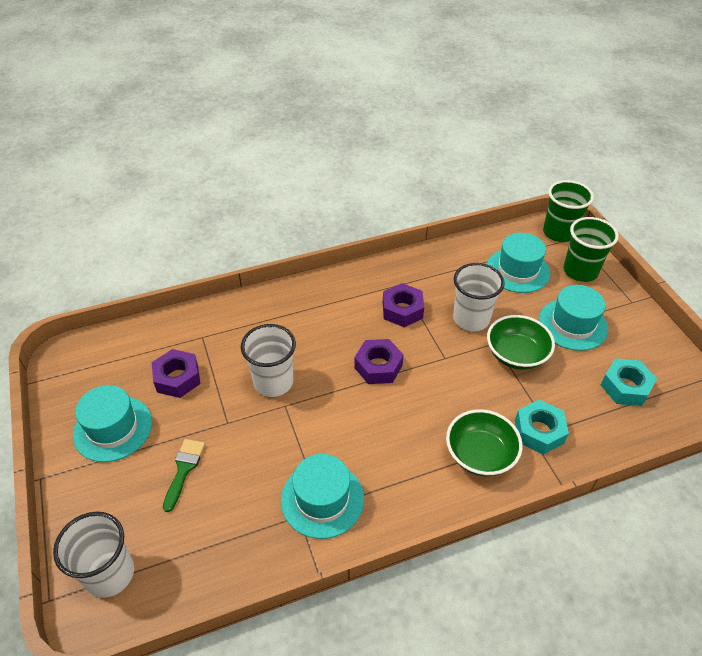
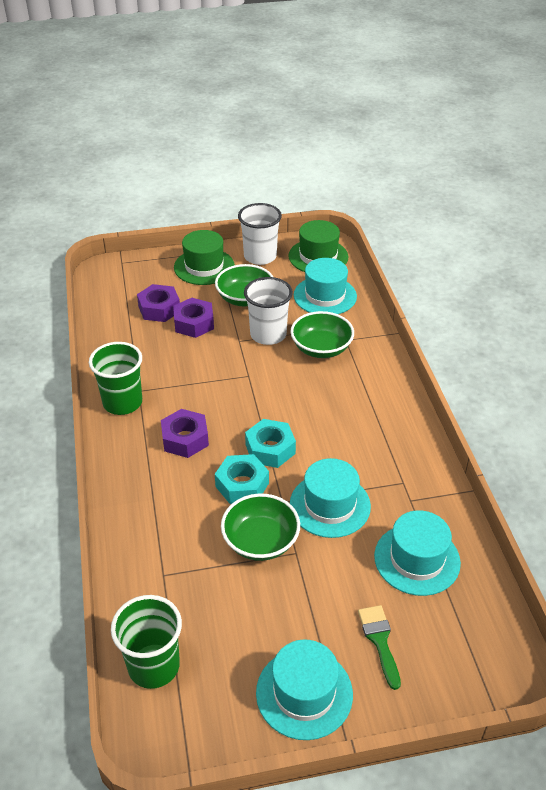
green bowl: [446,409,523,476] [487,315,555,370] = 2 -> [215,264,273,307] [221,494,300,561] [290,311,354,358] = 3
green hat: none = 0 -> [174,230,235,285] [288,220,348,272] = 2
white cup: [53,512,134,598] [241,324,296,397] [453,263,505,331] = 3 -> [238,203,282,265] [244,277,293,345] = 2

